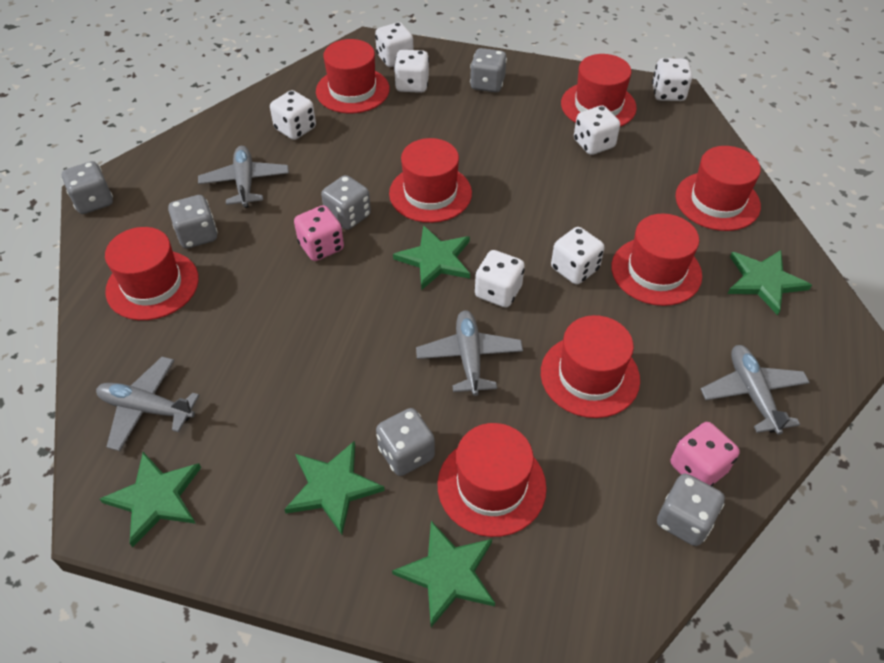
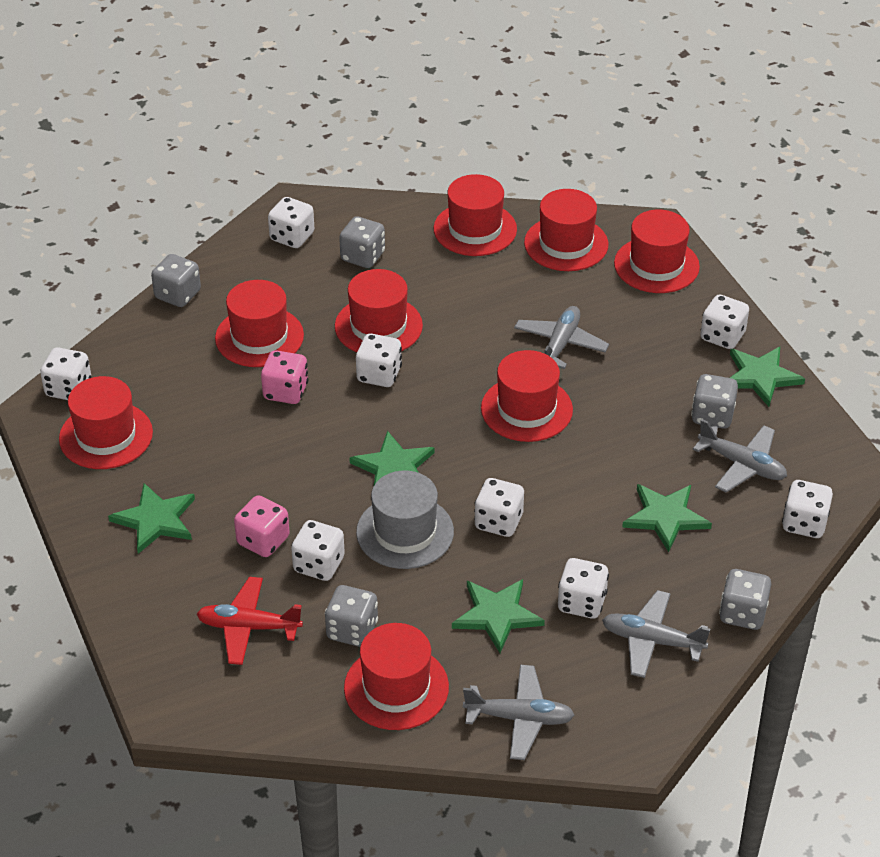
grey dice: [62,161,113,214] [168,195,218,249] [321,175,371,230] [376,408,435,476] [470,48,507,92] [657,473,725,546] = 6 -> [151,254,201,307] [325,585,378,647] [339,216,385,268] [691,374,738,429] [719,569,771,630] = 5
grey hat: none = 0 -> [356,470,454,569] = 1
red plane: none = 0 -> [197,577,303,665] = 1
white dice: [270,90,316,140] [375,22,414,67] [394,50,429,93] [475,250,525,308] [551,227,604,284] [574,106,620,155] [652,58,692,101] = 7 -> [40,348,91,400] [268,197,314,248] [291,520,345,581] [356,334,402,387] [474,478,524,537] [558,558,609,619] [700,295,749,349] [782,480,833,538] = 8

